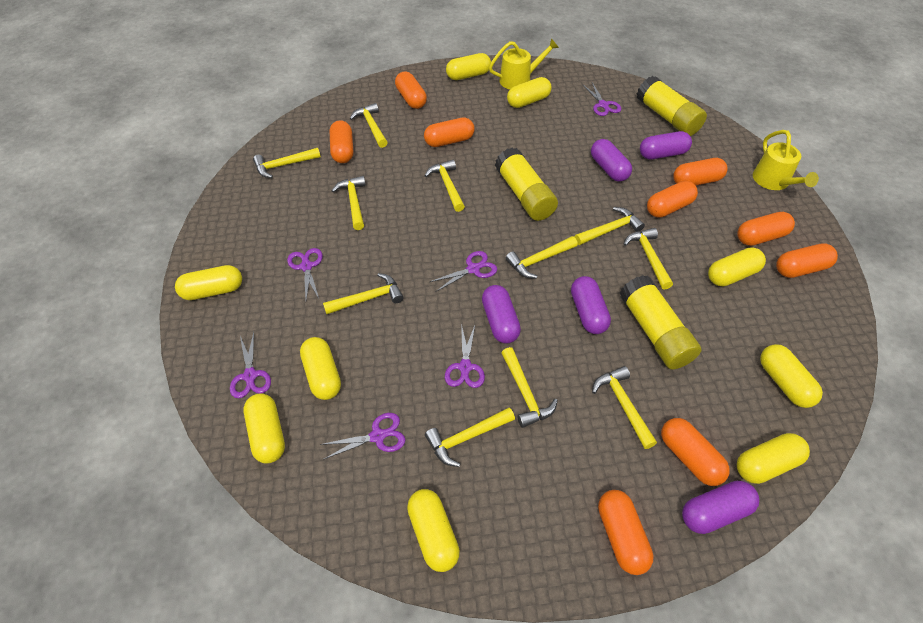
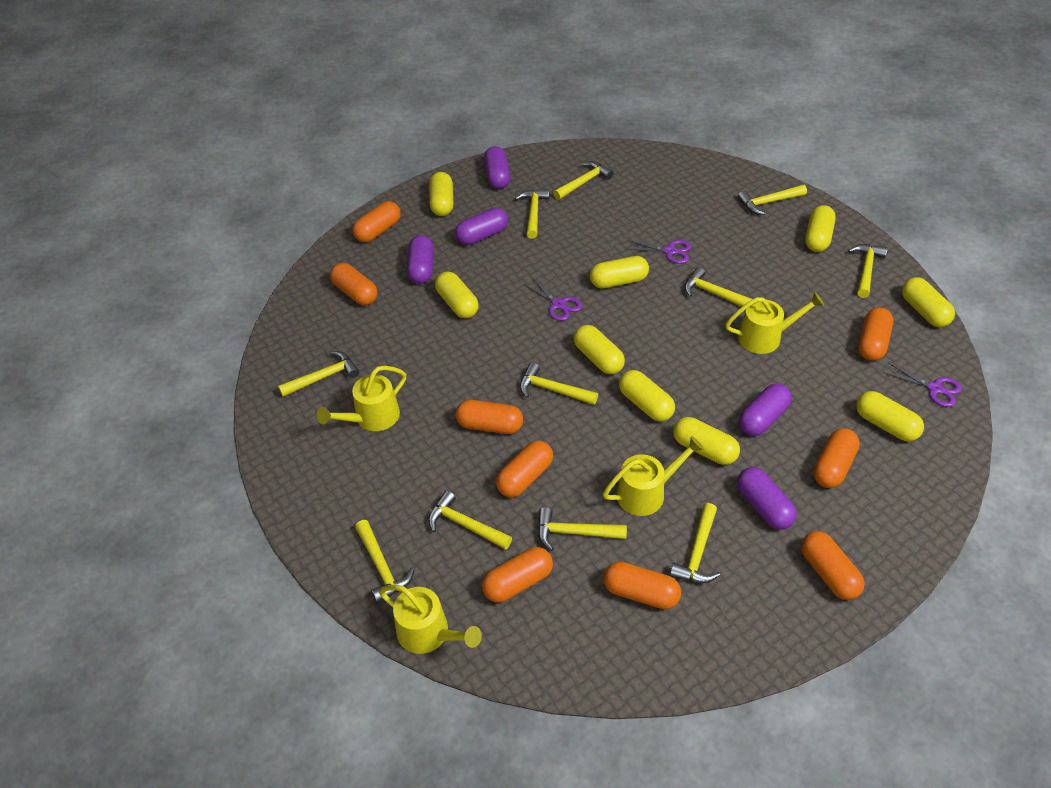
purple scissors: [230,332,271,398] [287,248,323,299] [320,413,406,460] [430,251,497,291] [445,324,485,388] [583,83,621,116] = 6 -> [523,277,582,321] [627,240,691,264] [883,363,962,407] = 3
yellow glue stick: [495,148,558,221] [619,275,702,369] [637,76,707,136] = 3 -> none = 0
yellow watering can: [489,38,559,90] [753,130,819,190] = 2 -> [317,366,406,431] [379,585,482,654] [603,436,704,516] [725,292,824,354] = 4

